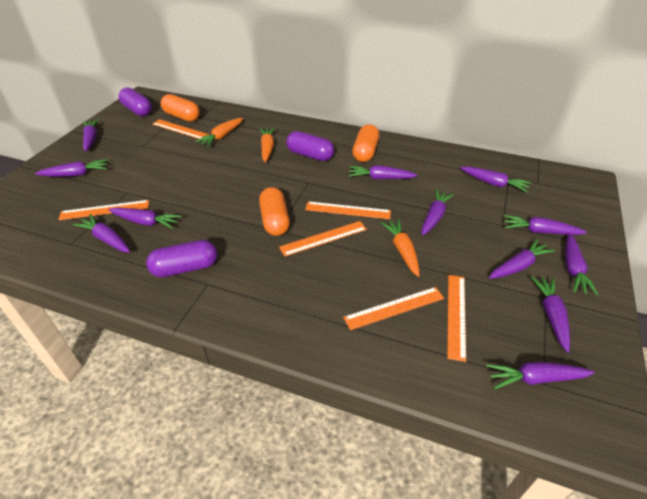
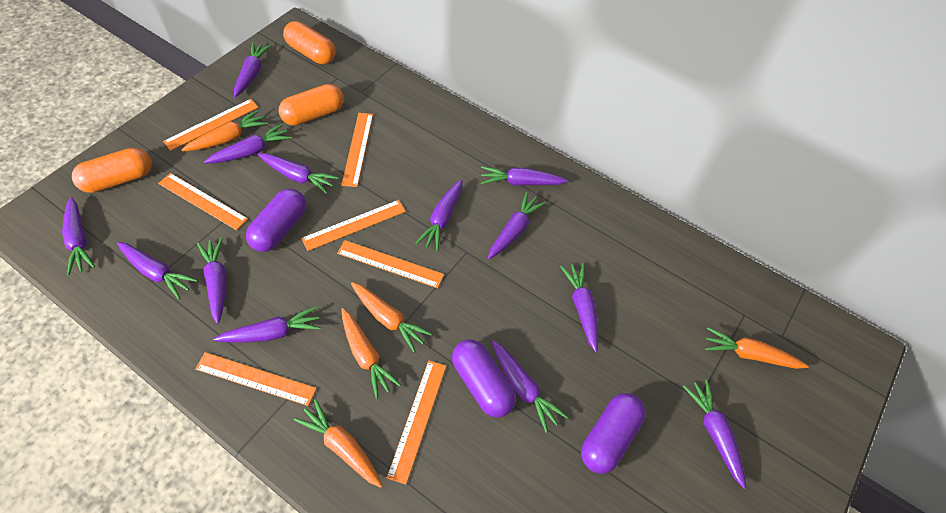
orange carrot: [195,118,243,147] [259,127,275,162] [380,219,420,277] = 3 -> [181,110,267,151] [294,399,383,488] [341,308,401,399] [351,282,432,352] [705,327,809,369] = 5
orange ruler: [59,200,149,220] [152,119,209,139] [279,221,367,257] [305,201,391,219] [343,287,444,330] [447,275,466,362] = 6 -> [158,173,248,230] [163,99,259,151] [195,352,317,406] [301,200,406,251] [337,240,444,288] [341,113,373,187] [387,360,446,484] = 7
purple carrot: [35,159,108,177] [73,214,130,253] [83,119,99,151] [109,207,182,229] [348,165,418,179] [421,189,454,236] [460,166,531,192] [486,361,595,389] [489,238,555,279] [504,215,587,235] [531,276,570,353] [565,233,598,296] = 12 -> [62,197,95,276] [117,242,198,299] [197,237,227,324] [204,124,291,163] [213,306,321,343] [234,42,272,97] [258,153,338,194] [416,179,462,251] [481,166,568,186] [488,192,546,259] [492,341,568,433] [560,263,598,352] [683,379,746,489] = 13

